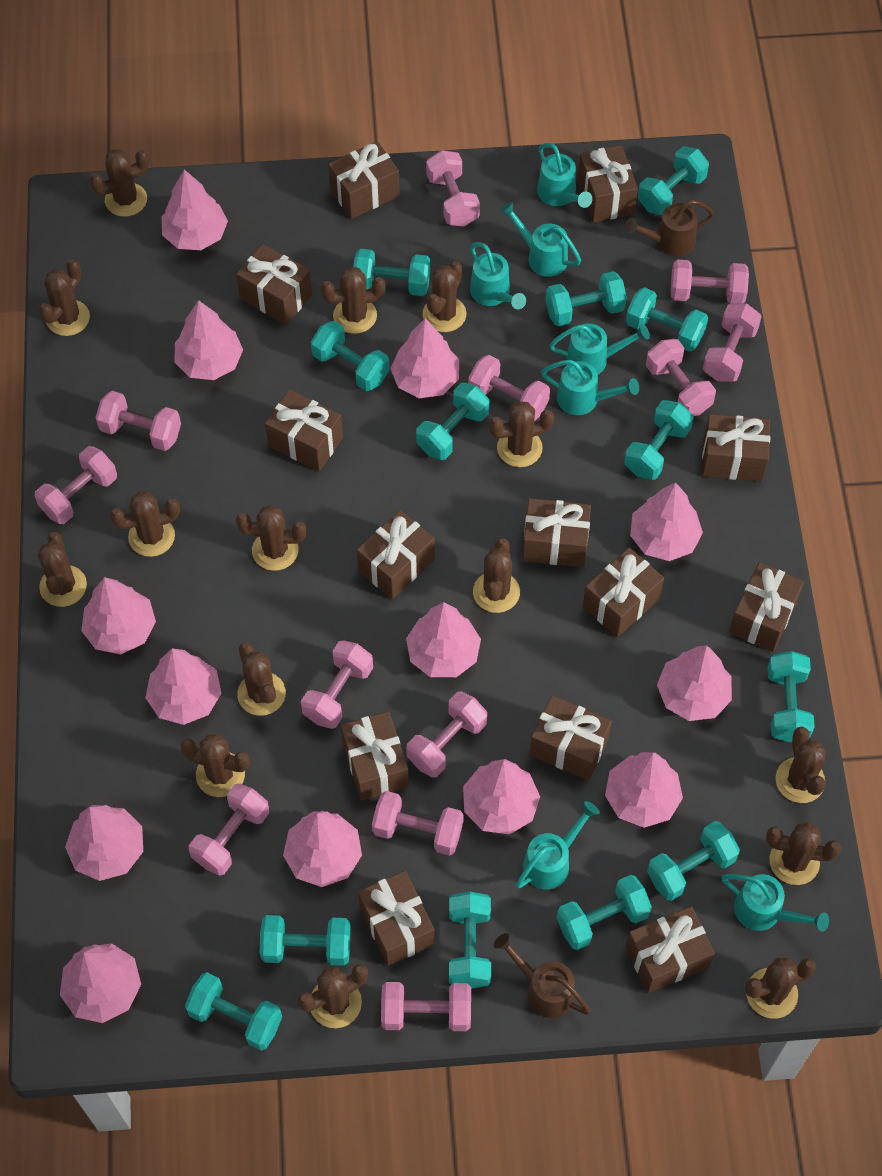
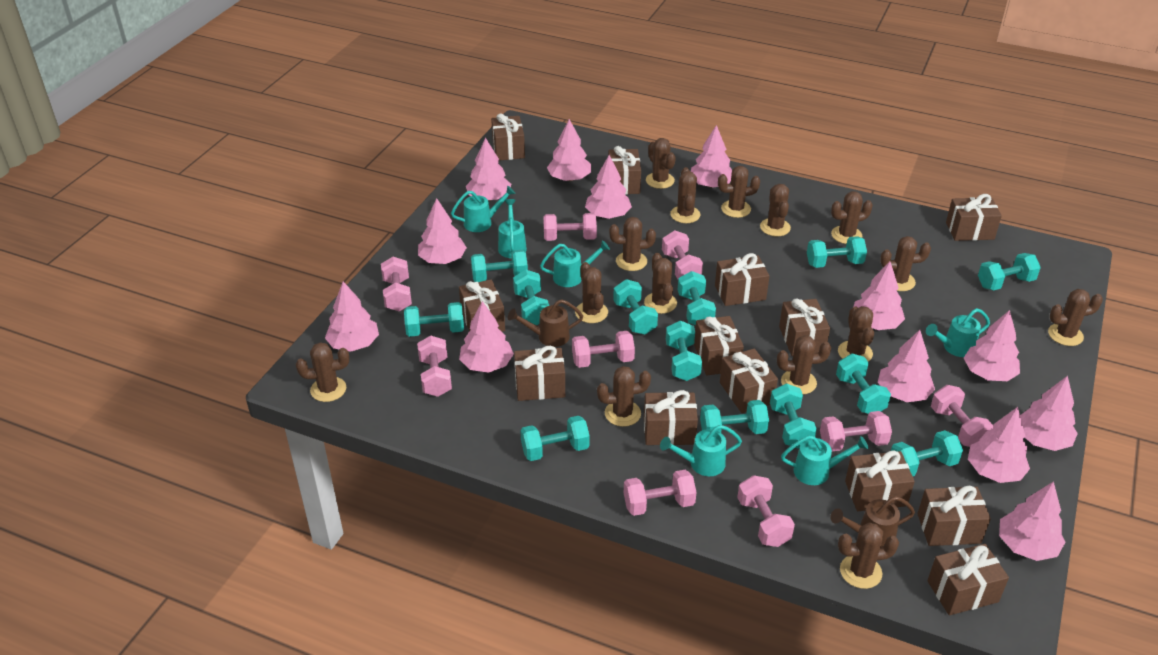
pink dumbbell: [35,446,117,524] [96,391,181,451] [189,783,269,876] [301,640,373,729] [372,791,464,856] [381,982,471,1031] [406,692,487,778] [426,150,480,226] [468,355,550,421] [646,339,716,416] [671,260,749,304] [703,303,762,382] = 12 -> [381,257,412,311] [417,336,452,397] [543,213,597,241] [572,331,635,368] [624,470,696,516] [662,230,703,279] [737,475,795,547] [820,411,892,451] [931,385,993,447] = 9
turquoise watering can: [470,242,526,309] [500,202,581,277] [516,801,600,890] [537,143,592,208] [541,360,639,415] [549,323,650,374] [722,874,829,932] = 7 -> [451,186,516,232] [498,199,527,258] [540,240,610,287] [660,425,742,476] [781,435,869,485] [926,308,990,357] = 6

